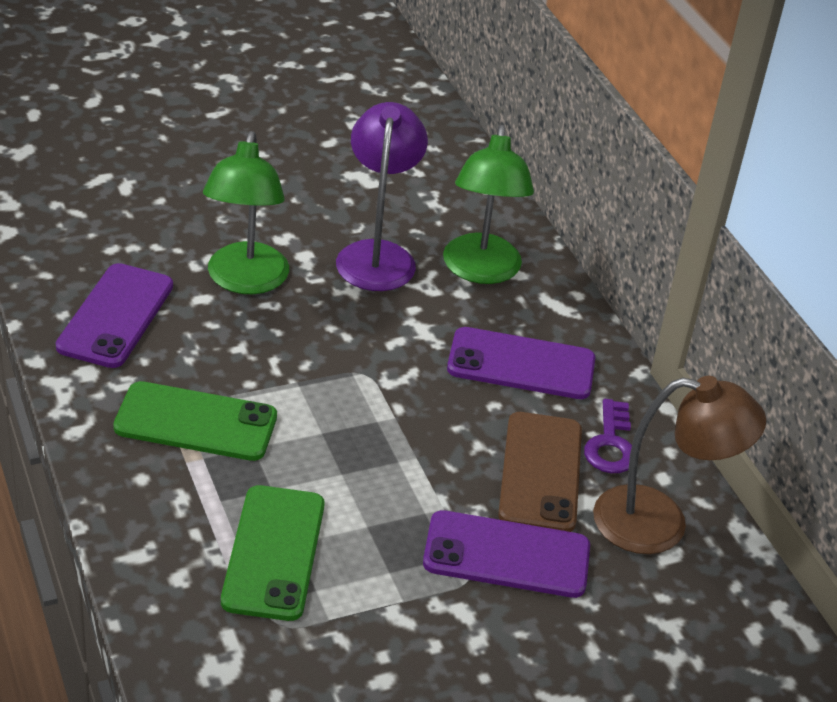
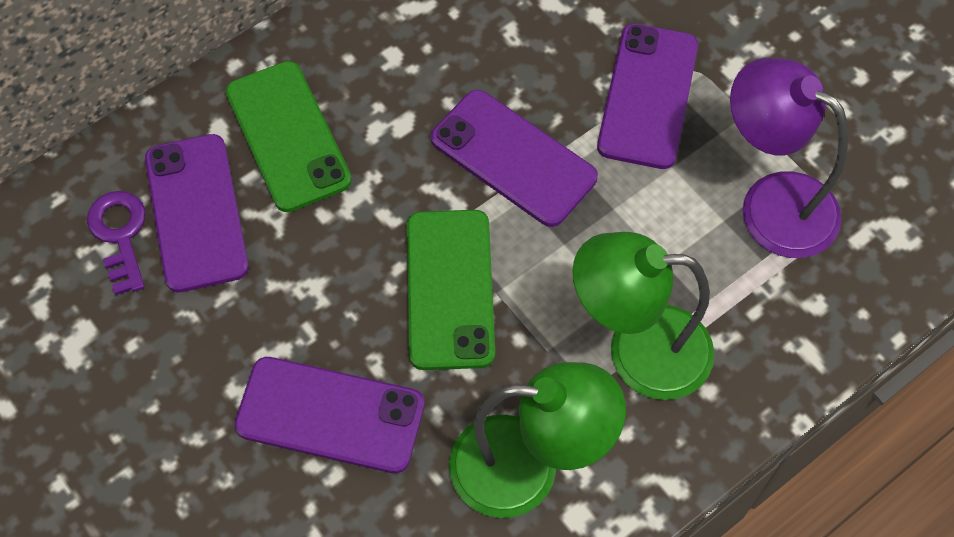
brown lamp: [593,376,766,554] = 1 -> none = 0
brown phone: [498,412,582,532] = 1 -> none = 0
purple phone: [56,263,173,368] [423,510,590,598] [447,327,595,399] = 3 -> [145,134,249,292] [234,357,425,474] [431,90,598,227] [597,23,698,169] = 4

